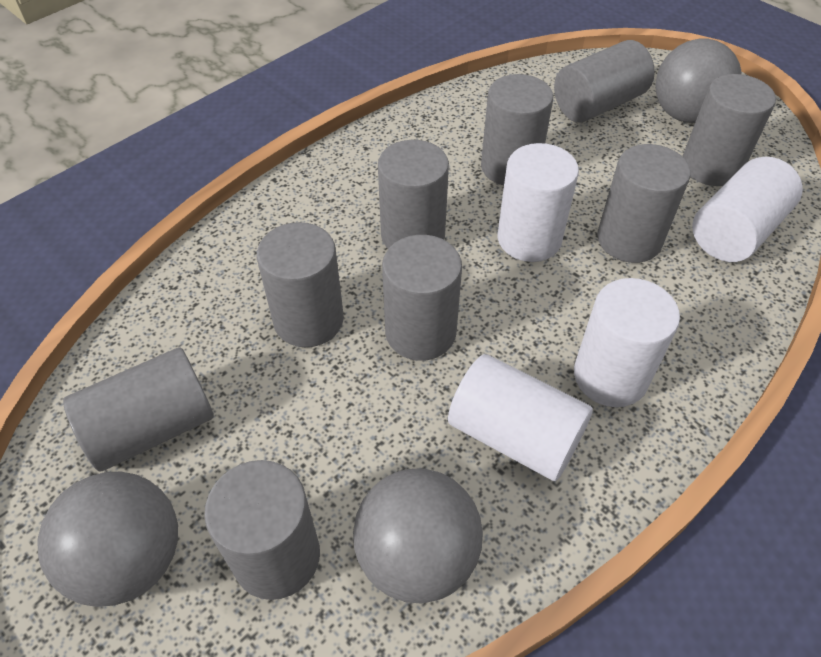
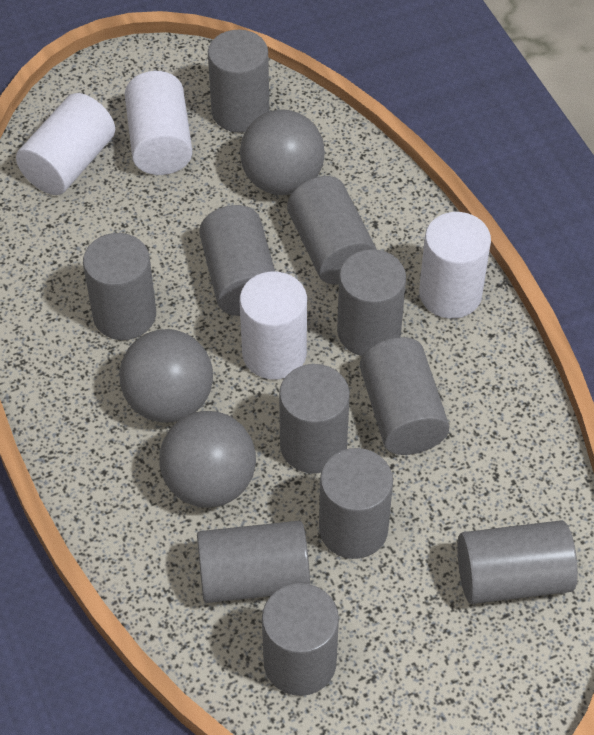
grey cylinder: [63,347,214,471] [204,460,320,600] [257,222,344,347] [378,140,449,249] [382,235,462,361] [481,74,553,185] [554,40,655,123] [597,144,691,263] [682,74,776,186] = 9 -> [83,233,156,340] [197,521,310,603] [199,205,275,316] [208,30,269,133] [262,583,339,696] [279,364,350,474] [287,176,377,285] [319,448,393,559] [337,249,406,356] [360,337,449,455] [457,520,578,604] = 11

